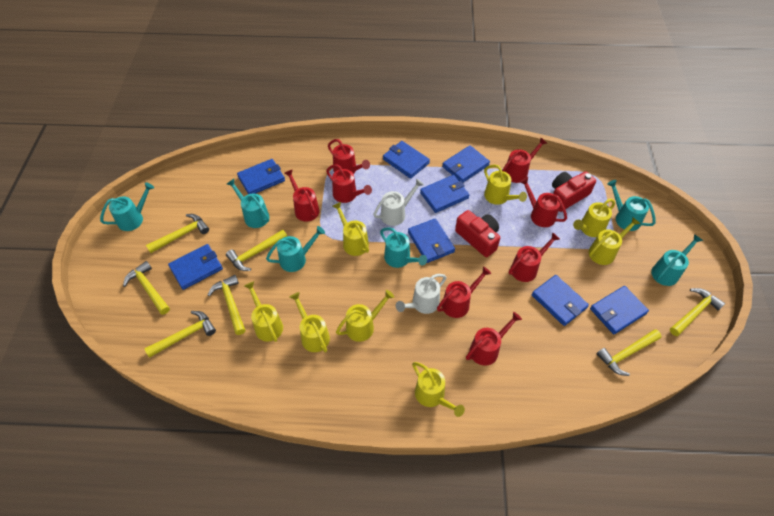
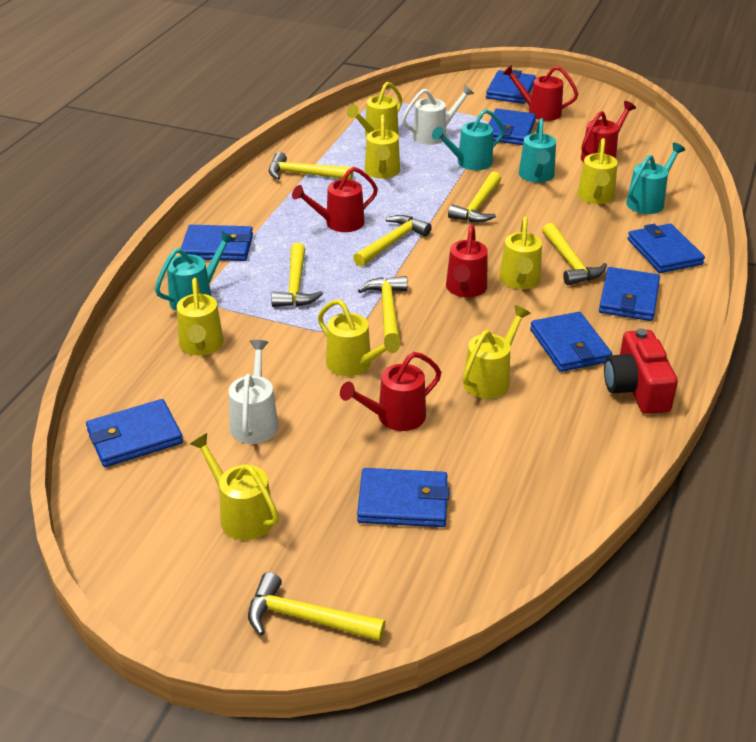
red camera: [455,210,500,257] [552,171,596,212] = 2 -> [604,328,678,414] = 1
red watering can: [284,169,319,222] [326,164,372,203] [328,139,370,174] [437,266,491,318] [466,312,522,366] [502,138,547,183] [509,232,560,282] [520,177,567,227] = 8 -> [292,167,378,232] [340,352,441,431] [446,224,488,298] [502,65,578,121] [581,101,636,163] = 5
turquoise watering can: [100,182,154,231] [227,179,269,228] [266,226,325,272] [380,228,427,268] [607,180,656,231] [651,234,703,286] = 6 -> [155,231,235,311] [432,109,505,170] [519,118,556,183] [626,143,685,214] = 4

